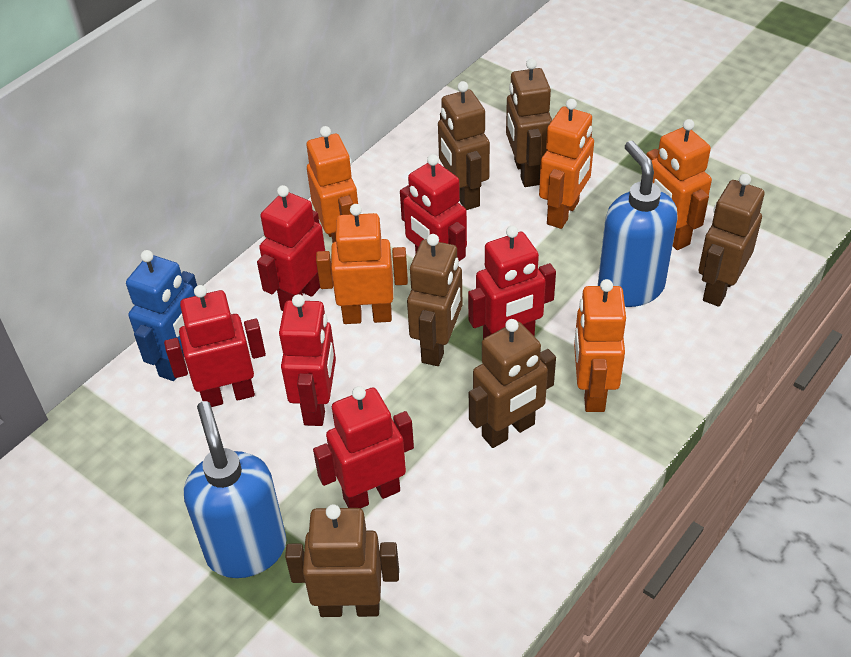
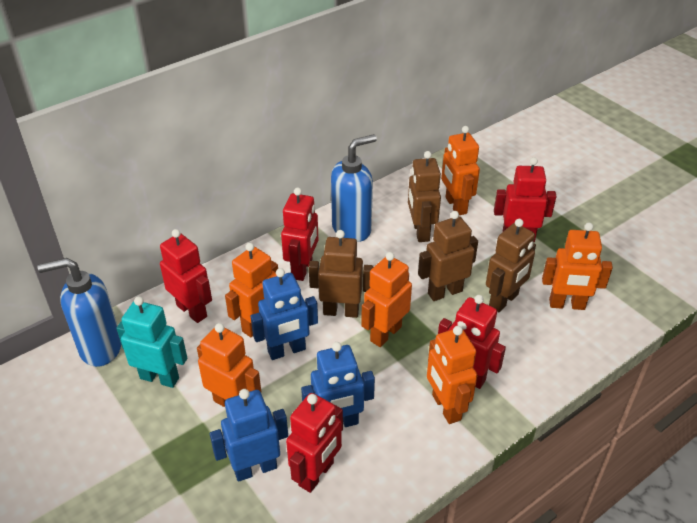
blue robot: [126,250,197,381] = 1 -> [210,389,288,482] [251,268,318,360] [301,342,375,427] = 3
brown robot: [285,504,399,617] [407,234,462,366] [438,81,490,210] [469,319,556,448] [506,59,552,187] [698,174,764,307] = 6 -> [309,230,373,318] [408,151,441,242] [418,211,478,301] [486,219,536,312] = 4
orange robot: [307,126,358,242] [316,204,408,324] [539,99,594,229] [574,279,626,412] [646,119,712,250] = 5 -> [197,323,261,407] [225,243,278,337] [361,252,412,347] [427,326,477,424] [441,126,480,215] [542,223,613,310] = 6
red robot: [164,285,266,407] [257,185,325,311] [279,294,336,426] [313,386,414,508] [400,154,467,261] [468,226,556,339] = 6 -> [160,229,212,323] [281,187,318,281] [286,393,343,493] [438,295,506,389] [494,157,557,242] = 5
turquoise robot: none = 0 -> [116,296,187,388] = 1

